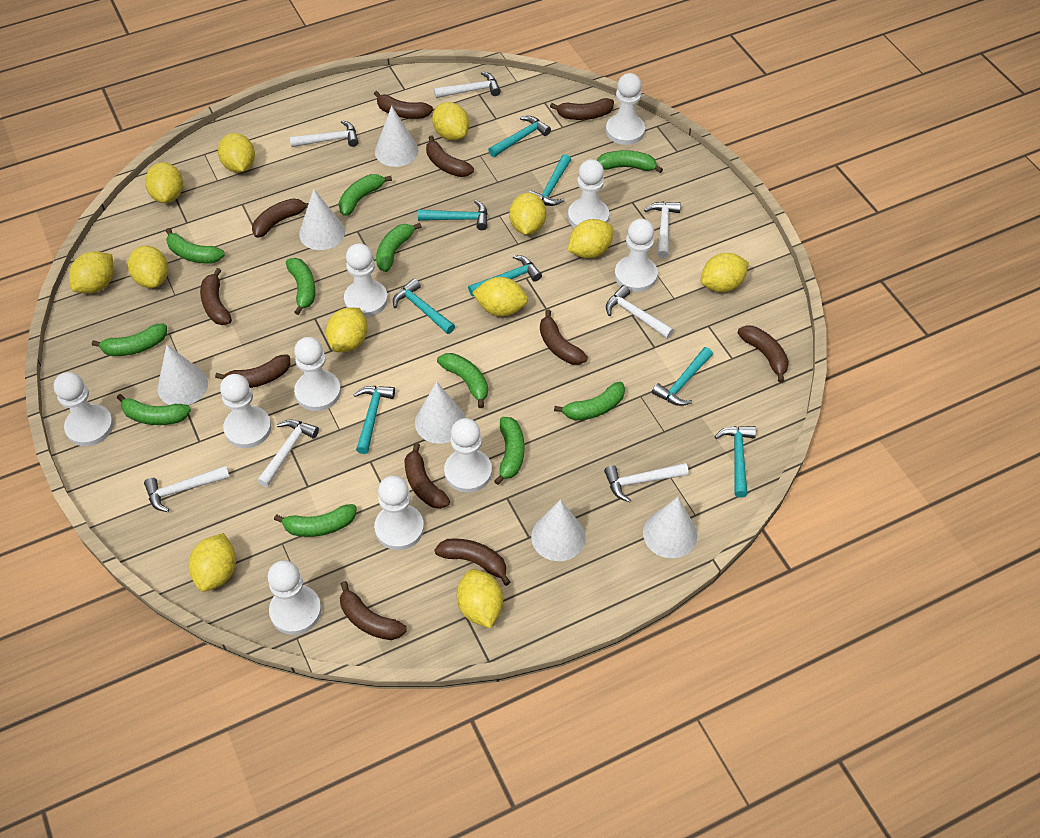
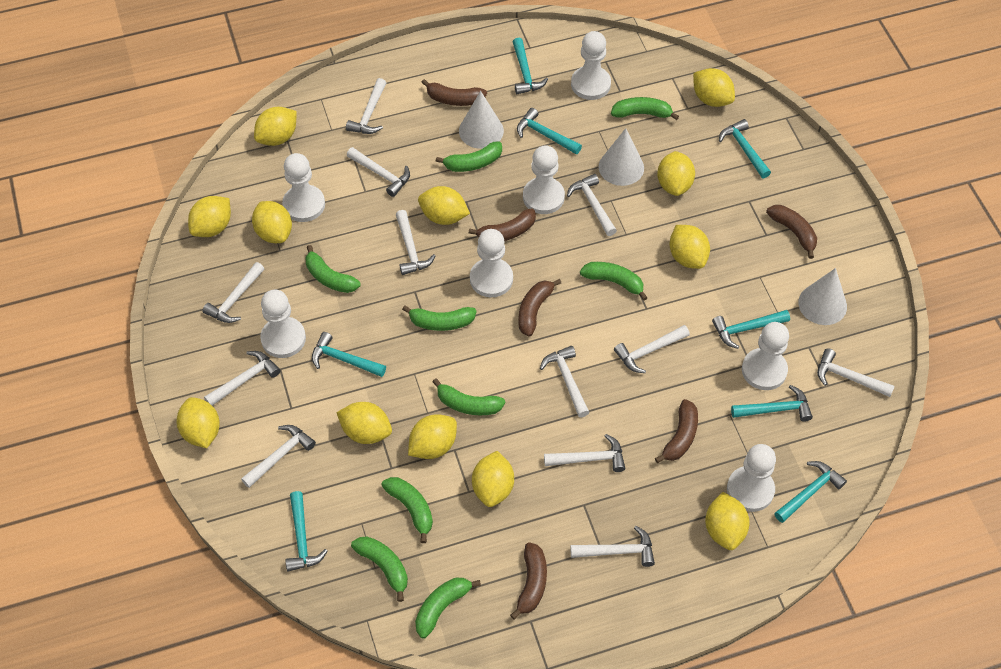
brown banana: [200,268,232,325] [215,354,290,388] [252,199,309,238] [340,581,407,640] [374,91,433,119] [404,443,450,509] [426,136,474,177] [435,539,510,586] [540,309,588,365] [550,98,614,120] [737,325,789,383] = 11 -> [421,79,487,106] [469,208,536,241] [510,542,547,620] [518,279,561,337] [655,399,698,463] [766,205,817,259] = 6
green banana: [92,323,167,356] [117,394,191,425] [166,228,225,264] [274,504,357,537] [286,258,316,315] [339,174,392,216] [376,223,422,272] [437,353,488,408] [494,417,524,485] [554,382,625,420] [597,150,663,173] = 11 -> [306,245,361,293] [351,537,408,602] [381,477,433,543] [402,306,477,331] [415,578,481,639] [433,378,505,415] [436,141,502,172] [580,262,648,301] [611,97,679,120] = 9
white cone: [157,345,208,405] [299,189,345,250] [375,106,418,167] [415,382,466,444] [531,500,586,561] [643,497,697,558] = 6 -> [459,91,504,149] [599,128,644,186] [798,268,847,325] = 3
white hammer: [144,465,230,512] [257,419,319,487] [290,120,359,147] [434,72,501,98] [604,463,689,502] [606,285,674,339] [644,202,681,258] = 7 -> [202,262,265,323] [204,351,280,406] [241,425,316,488] [346,78,386,134] [347,147,410,197] [396,210,435,275] [540,346,590,417] [544,434,625,472] [567,174,617,236] [570,526,655,567] [614,325,690,373] [817,348,895,397] = 12
white pawn: [54,372,113,446] [220,374,272,448] [268,560,322,635] [294,337,341,411] [344,243,388,317] [374,476,424,550] [444,418,492,493] [568,159,609,228] [606,73,645,145] [615,219,658,292] = 10 -> [260,290,306,358] [282,153,325,222] [470,229,513,297] [523,145,565,214] [571,31,611,100] [727,444,776,512] [742,322,789,390] = 7

